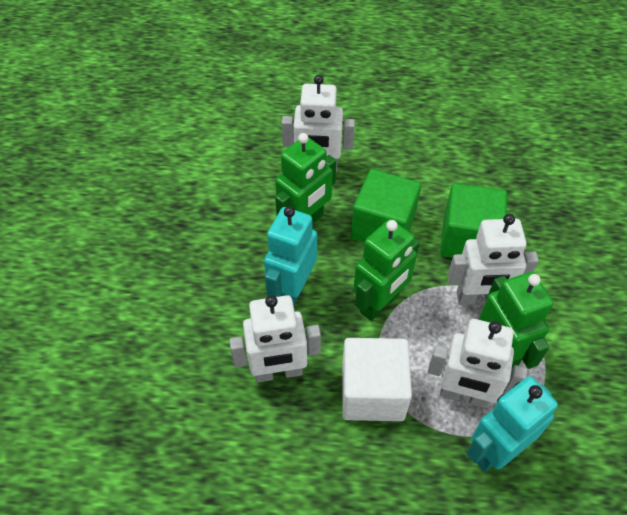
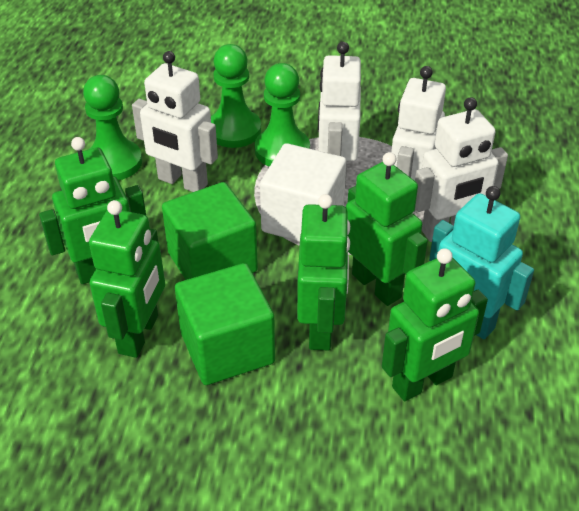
green pawn: none = 0 -> [83,75,142,180] [211,44,261,148] [255,63,310,167] = 3
green robot: [275,133,336,223] [353,219,420,321] [479,272,553,369] = 3 -> [39,137,146,284] [89,200,165,358] [297,194,350,350] [346,152,428,306] [382,248,488,401] = 5
turquoise robot: [264,206,317,306] [466,376,558,472] = 2 -> [429,186,534,339] = 1

